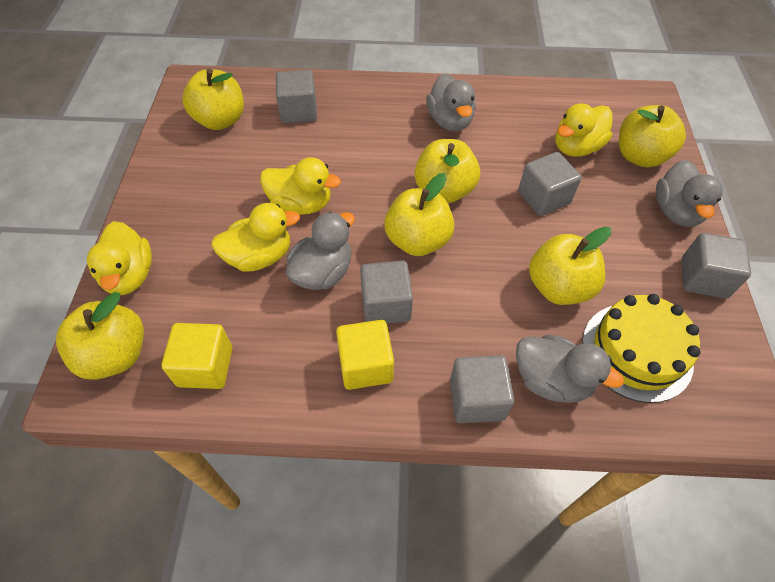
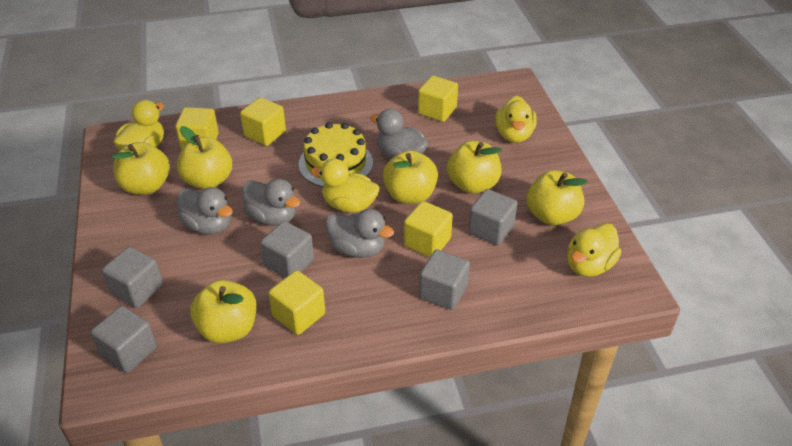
yellow cube: [161,323,232,389] [336,320,394,390] = 2 -> [175,107,219,149] [240,97,286,146] [268,270,325,335] [404,201,453,257] [418,76,458,122] = 5

